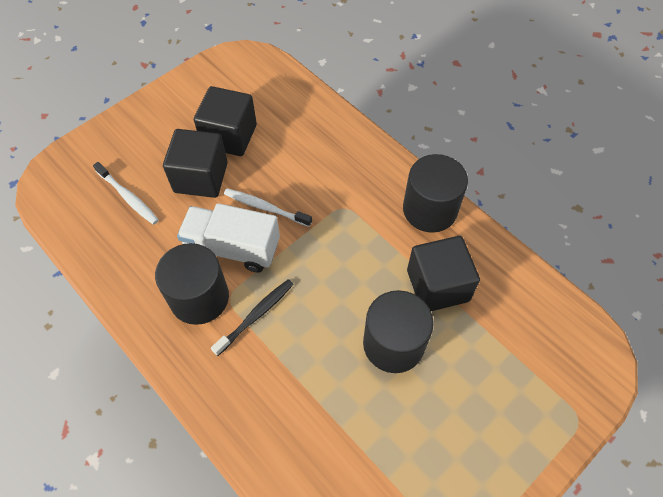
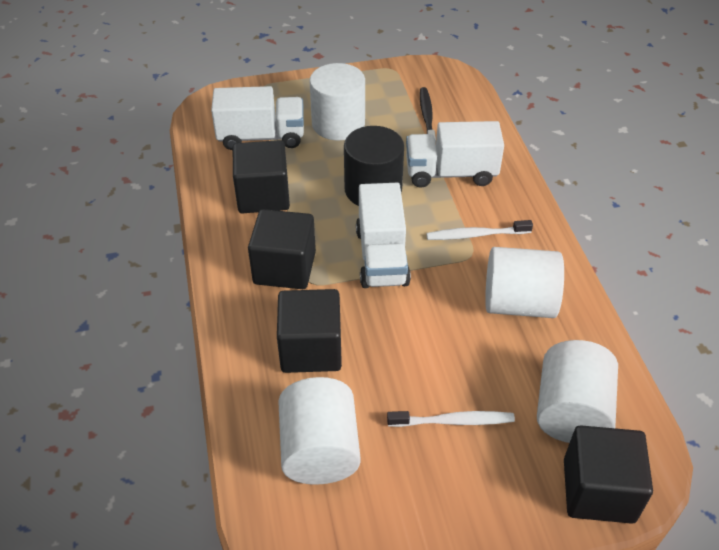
black cube: [163,129,228,198] [194,86,257,156] [407,236,480,311] = 3 -> [233,140,290,213] [248,209,316,289] [277,289,342,373] [564,425,653,524] = 4
black cylinder: [155,243,229,325] [363,290,434,373] [403,154,468,233] = 3 -> [344,126,404,206] = 1
white cylinder: none = 0 -> [278,377,361,484] [310,63,365,141] [485,247,564,318] [537,340,618,443] = 4
white truck: [177,203,280,273] = 1 -> [211,86,304,150] [356,183,411,288] [406,121,504,188] = 3

